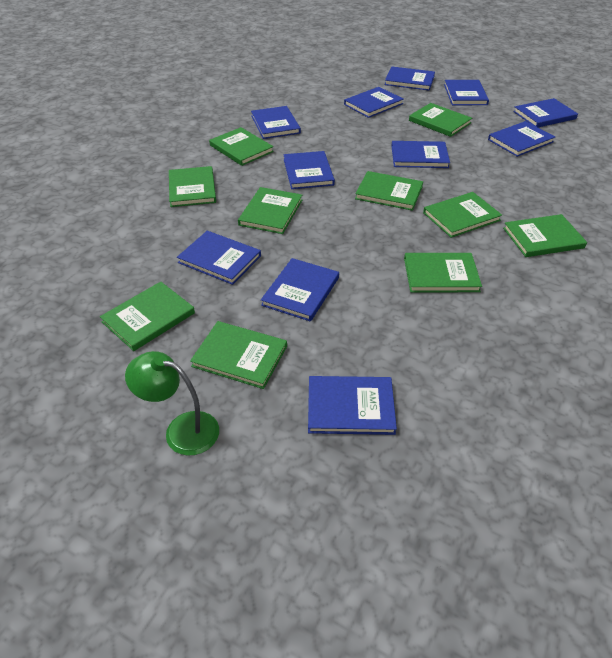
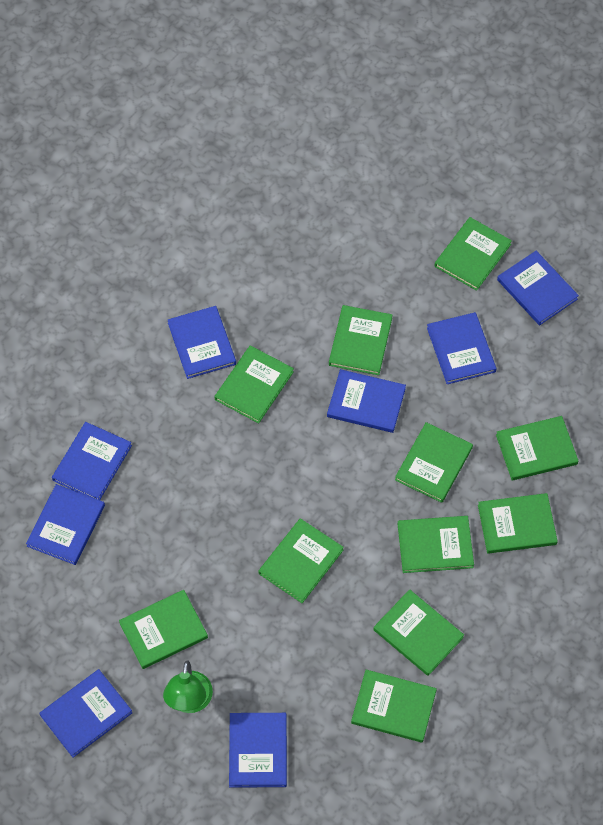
blue book: [177,231,261,285] [251,106,301,139] [261,258,339,322] [284,151,335,189] [308,376,397,435] [344,87,404,118] [385,67,435,91] [391,141,450,168] [444,80,489,105] [488,121,555,157] [513,98,578,127] = 11 -> [26,484,105,565] [39,669,132,758] [52,422,132,500] [168,306,236,379] [229,713,287,788] [327,369,406,433] [427,312,496,384] [497,251,579,325] = 8
green book: [100,282,195,351] [169,166,216,207] [190,321,287,389] [209,127,274,166] [238,187,302,234] [355,171,423,211] [404,253,482,293] [409,103,472,137] [423,192,502,238] [503,214,587,257] = 10 -> [119,590,208,669] [214,345,294,423] [258,518,344,603] [329,305,392,375] [351,670,437,743] [374,589,464,676] [395,422,473,503] [398,516,474,573] [434,217,512,291] [478,493,558,554] [496,416,578,480] = 11

